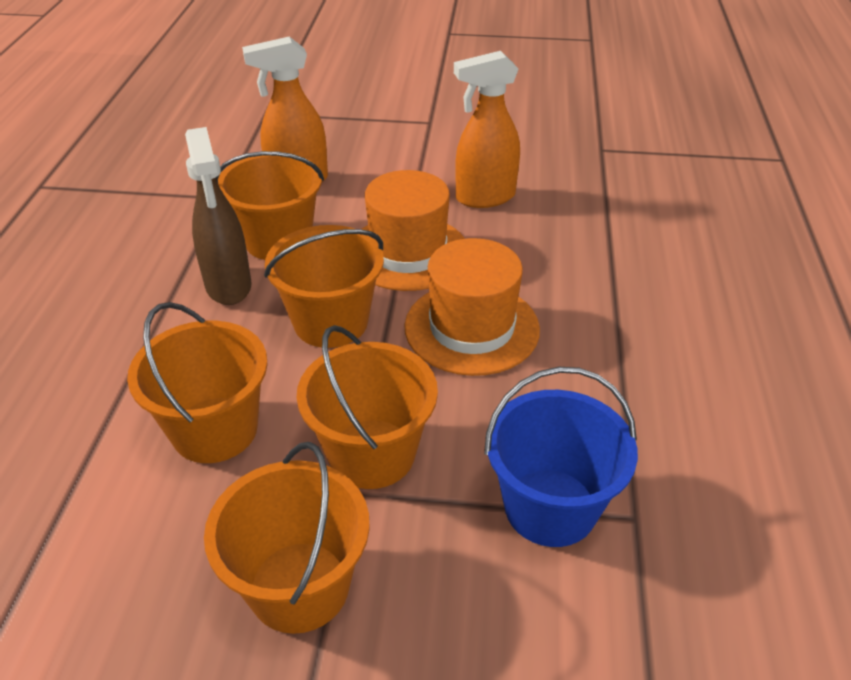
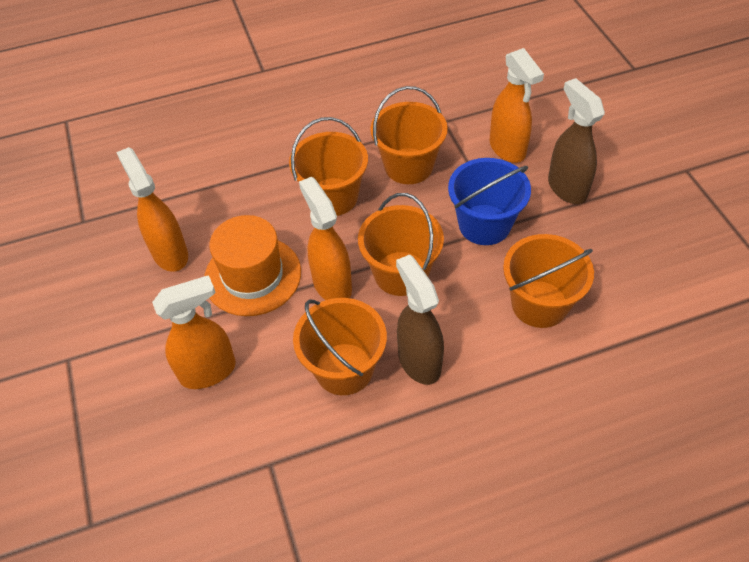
brown spray bottle: [185,127,252,305] = 1 -> [396,255,444,385] [548,78,605,204] = 2
orange hat: [361,170,465,291] [404,238,540,376] = 2 -> [205,215,301,316] = 1
orange spray bottle: [242,36,328,182] [454,51,520,208] = 2 -> [116,147,188,272] [152,275,236,389] [299,177,352,300] [489,48,544,163] = 4

